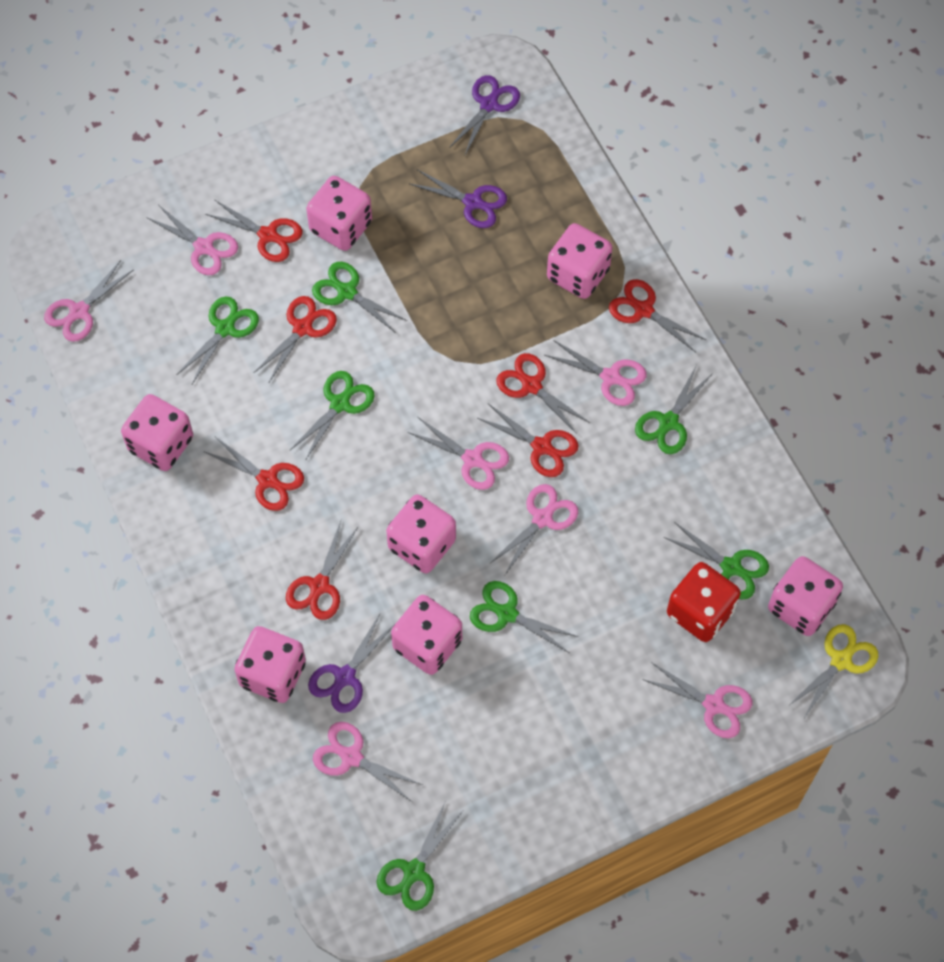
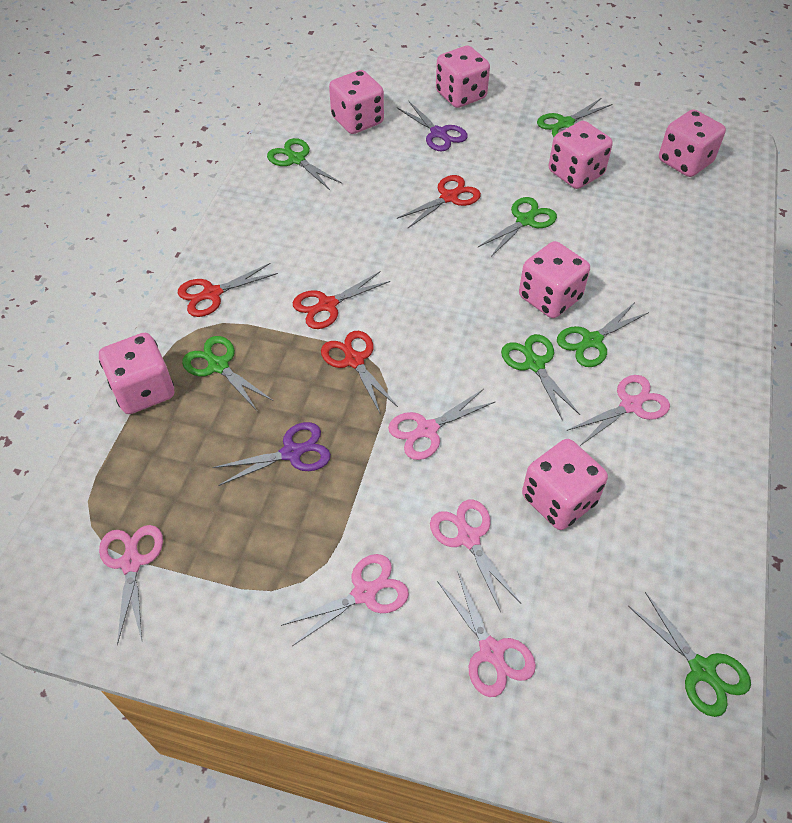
pink scissors: [44,260,134,342] [146,205,238,275] [313,722,422,802] [408,417,509,490] [489,484,578,575] [545,340,647,406] [642,662,752,738] = 7 -> [99,525,163,645] [281,554,409,646] [388,389,496,460] [430,499,521,612] [437,570,536,697] [567,375,670,446] = 6
purple scissors: [308,614,395,713] [410,169,507,228] [449,75,520,155] = 3 -> [213,422,331,486] [397,101,468,152] = 2
red dice: [667,562,741,642] = 1 -> none = 0
red scissors: [205,200,303,262] [205,437,304,511] [254,296,337,382] [286,521,359,620] [478,404,578,477] [496,353,590,434] [609,279,706,352] = 7 -> [178,263,278,317] [293,271,390,329] [321,331,398,415] [396,175,481,229] = 4
yellow scissors: [787,624,878,720] = 1 -> none = 0

